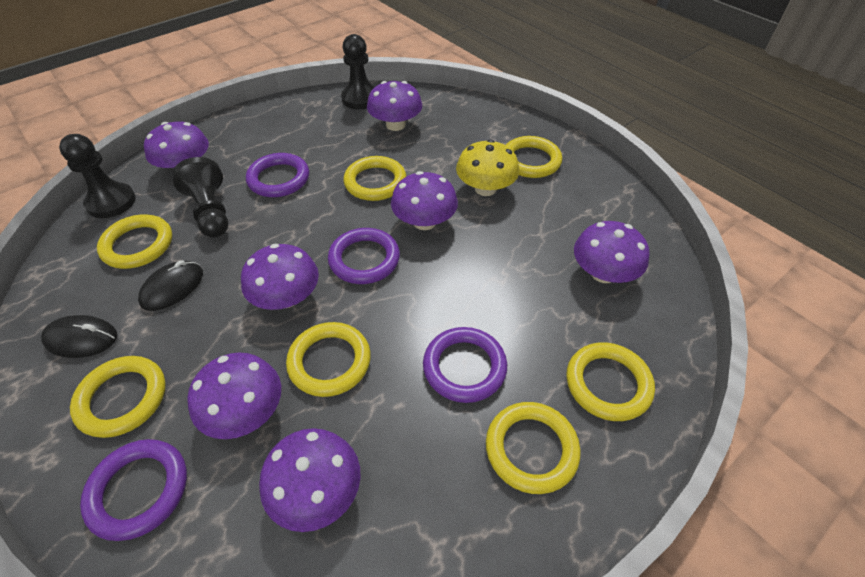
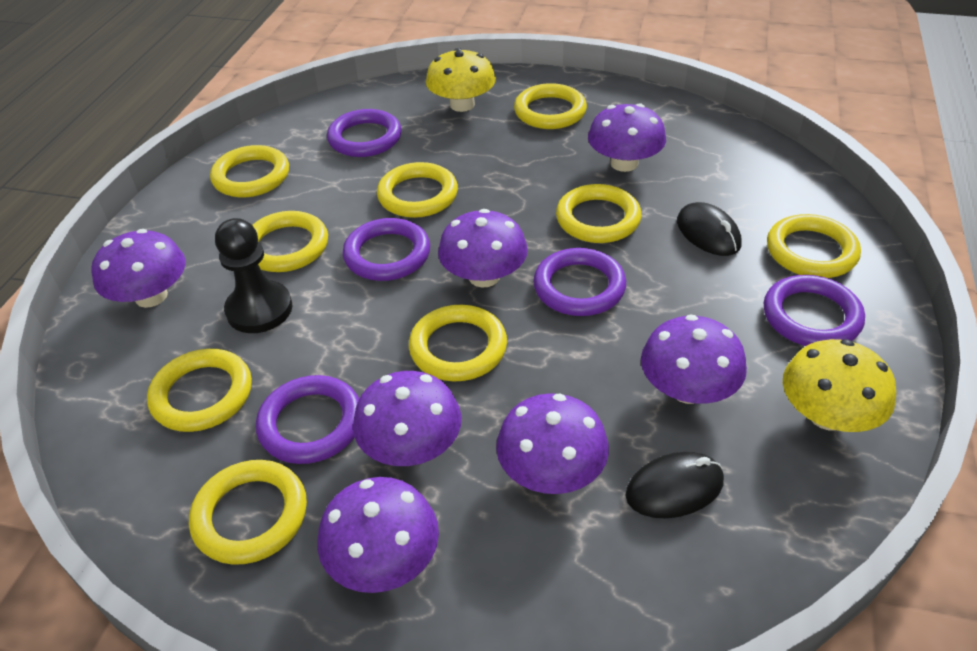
black pawn: [59,134,136,218] [171,157,228,238] [341,34,375,109] = 3 -> [215,218,292,333] = 1
purple ring: [80,439,187,541] [246,153,309,197] [328,228,400,284] [423,327,507,403] = 4 -> [256,375,359,464] [327,109,402,157] [343,218,430,281] [533,248,626,316] [764,275,865,346] = 5
yellow mushroom: [456,139,519,196] = 1 -> [426,48,496,112] [783,339,896,432] = 2
yellow ring: [70,356,166,438] [97,214,172,269] [286,322,371,397] [343,156,406,201] [486,402,581,494] [506,136,562,178] [566,342,655,421] = 7 -> [147,349,252,432] [189,460,307,565] [210,145,289,197] [252,211,328,272] [377,162,458,218] [409,305,507,381] [514,83,587,129] [556,184,642,243] [767,214,861,278] = 9

